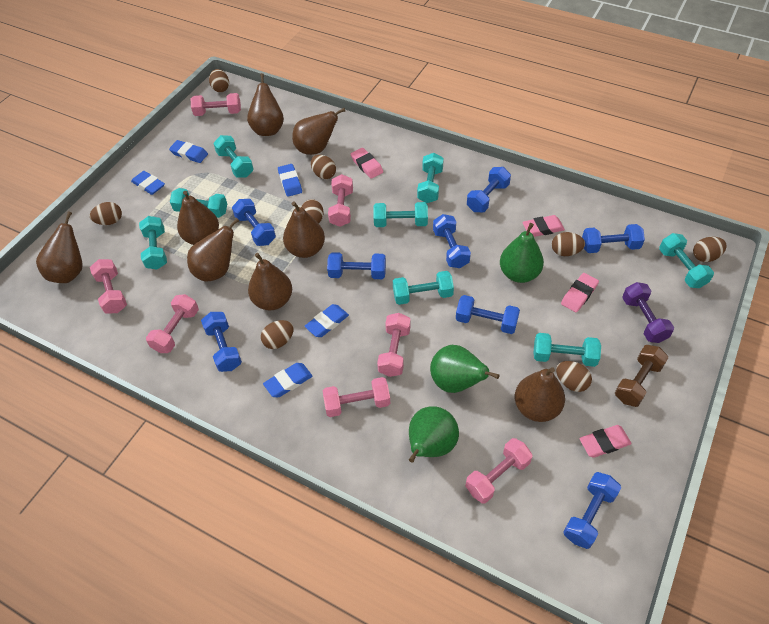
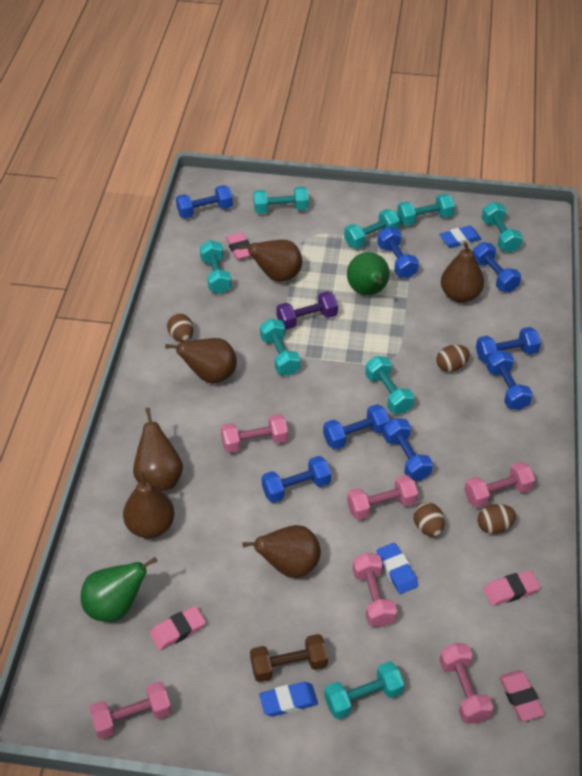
blue eraser: [131,171,165,195] [169,140,208,163] [263,363,312,397] [278,164,302,197] [305,304,349,337] = 5 -> [259,682,318,716] [377,543,418,594] [439,226,481,248] = 3
brown egg: [90,202,122,225] [209,69,229,92] [261,320,294,349] [301,199,324,224] [311,155,336,179] [552,232,585,256] [556,361,592,392] [693,237,727,262] = 8 -> [167,313,194,342] [413,502,445,537] [436,345,470,372] [478,504,516,534] = 4
brown pear: [36,211,83,283] [177,191,219,245] [187,218,239,282] [247,73,284,136] [248,253,292,310] [283,201,325,258] [292,108,345,155] [515,367,565,422] = 8 -> [123,472,174,538] [133,408,183,491] [165,338,237,383] [239,240,302,282] [242,525,321,578] [441,242,484,303] = 6
green pear: [409,406,459,463] [430,345,500,393] [500,223,544,283] = 3 -> [81,557,157,622] [347,252,390,295] = 2
pink dumbbell: [90,259,127,313] [146,294,199,353] [191,93,241,116] [323,377,390,417] [328,174,353,227] [377,313,411,377] [465,438,533,503] = 7 -> [89,681,171,739] [221,414,288,453] [347,475,418,520] [353,553,397,627] [439,643,493,724] [464,462,535,508] = 6

